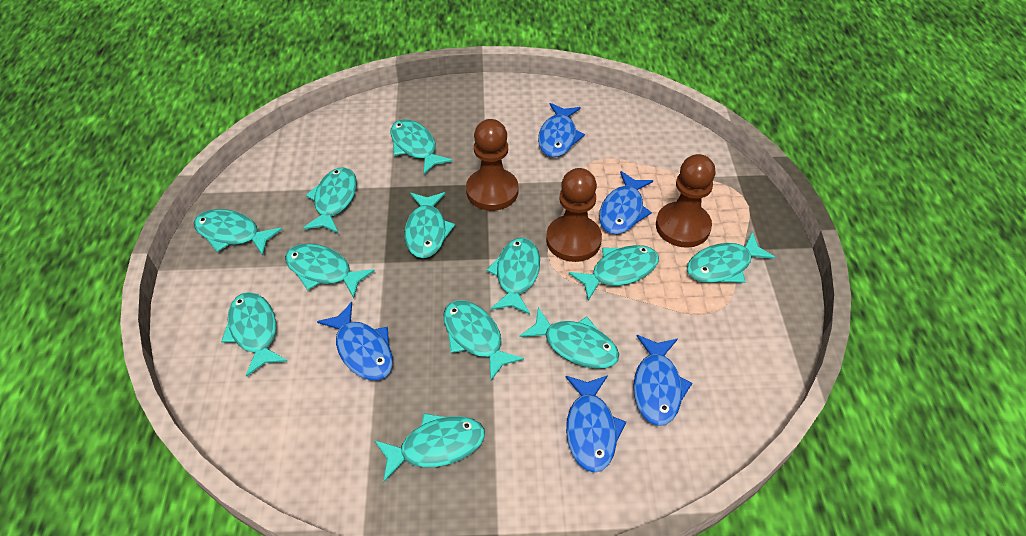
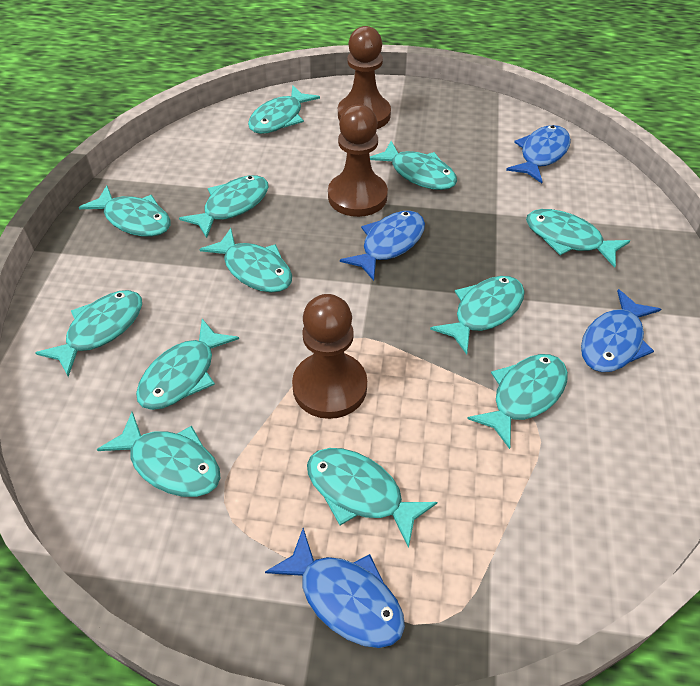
blue fish: [317,302,393,380] [538,103,585,157] [566,375,626,473] [599,171,653,234] [633,335,692,426] = 5 -> [265,528,405,648] [340,211,425,281] [506,125,571,183] [581,289,661,372] = 4

